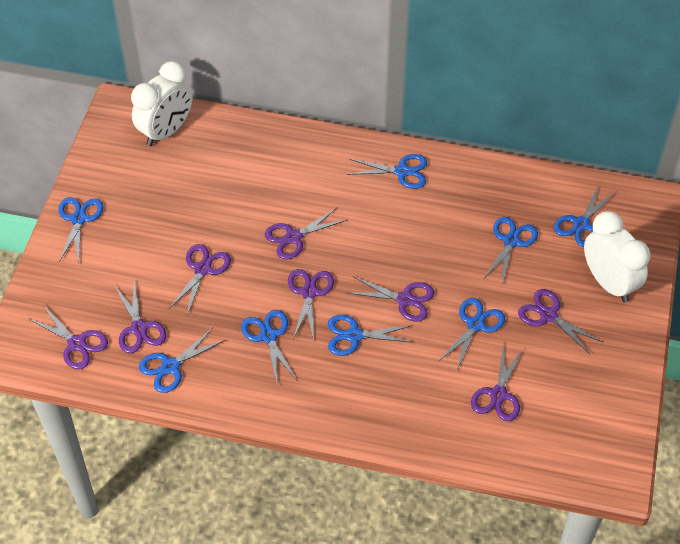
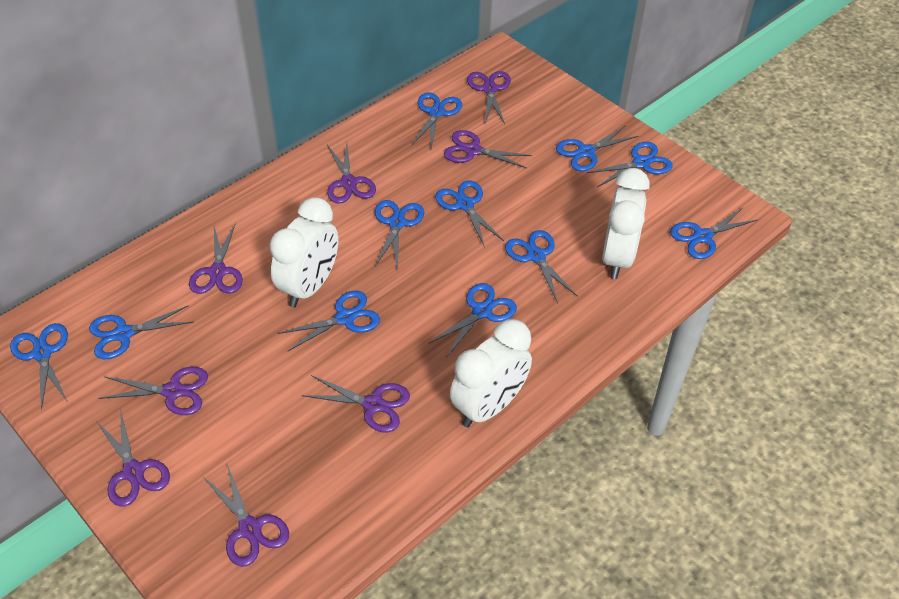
blue scissors: [59,197,103,264] [139,328,225,393] [241,310,297,384] [328,315,414,356] [347,154,427,189] [438,298,505,372] [484,217,538,286] [554,185,617,247] = 8 -> [10,323,68,410] [89,305,193,359] [278,290,380,352] [375,200,425,270] [411,92,462,148] [428,283,517,356] [435,181,504,248] [505,230,578,303] [556,125,638,171] [586,142,673,187] [670,207,759,259] = 11
white clock: [131,61,193,146] [584,211,650,303] = 2 -> [269,197,339,307] [450,319,532,427] [602,168,650,279] = 3

